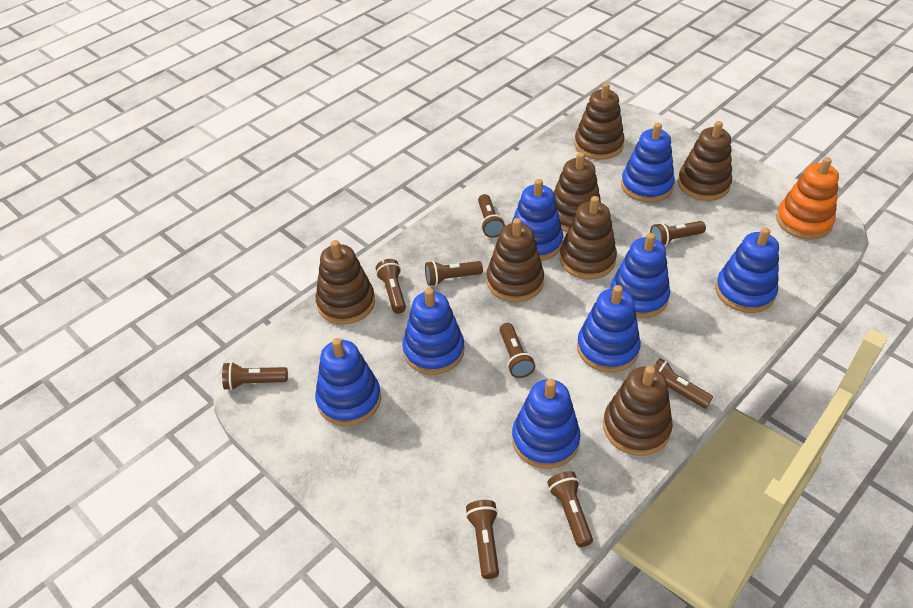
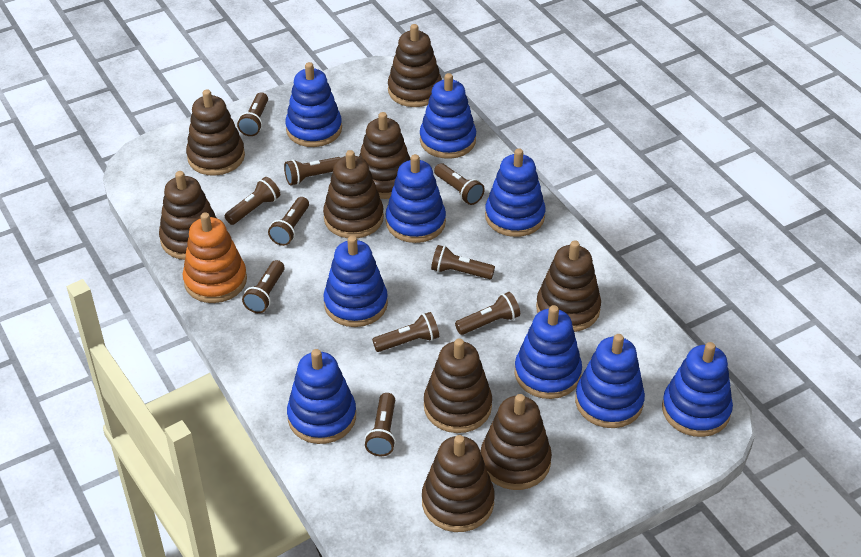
blue stacking toy: [315,338,381,426] [402,288,464,375] [512,179,563,261] [512,379,580,469] [577,285,641,372] [610,233,670,318] [621,123,675,202] [715,227,779,313] = 8 -> [285,62,342,147] [287,349,356,444] [323,236,388,327] [385,154,446,243] [420,73,476,159] [485,148,545,237] [515,305,582,399] [575,334,645,428] [662,342,733,437] = 9
brown flashlight: [222,362,288,390] [376,259,406,314] [425,261,483,286] [466,500,499,579] [478,194,505,238] [500,323,535,378] [547,471,593,547] [650,221,706,246] [653,358,713,409] = 9 -> [224,177,280,225] [237,92,268,136] [242,260,285,313] [268,197,309,246] [284,157,341,185] [365,393,396,456] [372,312,439,352] [431,245,495,279] [434,163,485,205] [455,292,520,335] = 10
brown stacking toy: [316,240,375,325] [487,218,544,302] [553,152,601,232] [560,196,617,280] [574,83,624,160] [603,366,673,456] [678,121,732,201] = 7 -> [159,171,217,260] [186,89,245,176] [323,150,384,238] [359,112,410,199] [388,24,442,107] [422,435,495,532] [424,338,492,433] [481,394,552,490] [536,240,601,332] = 9

